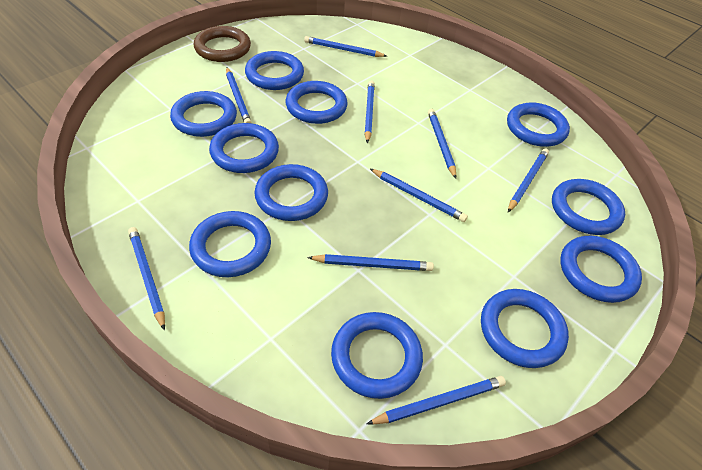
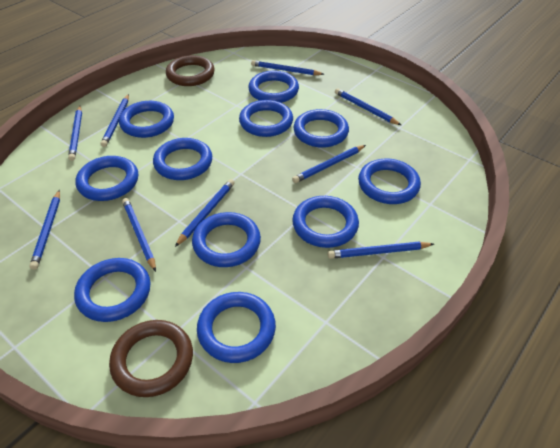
brown ring: [194,26,251,62] = 1 -> [109,320,193,397] [166,55,215,86] = 2

